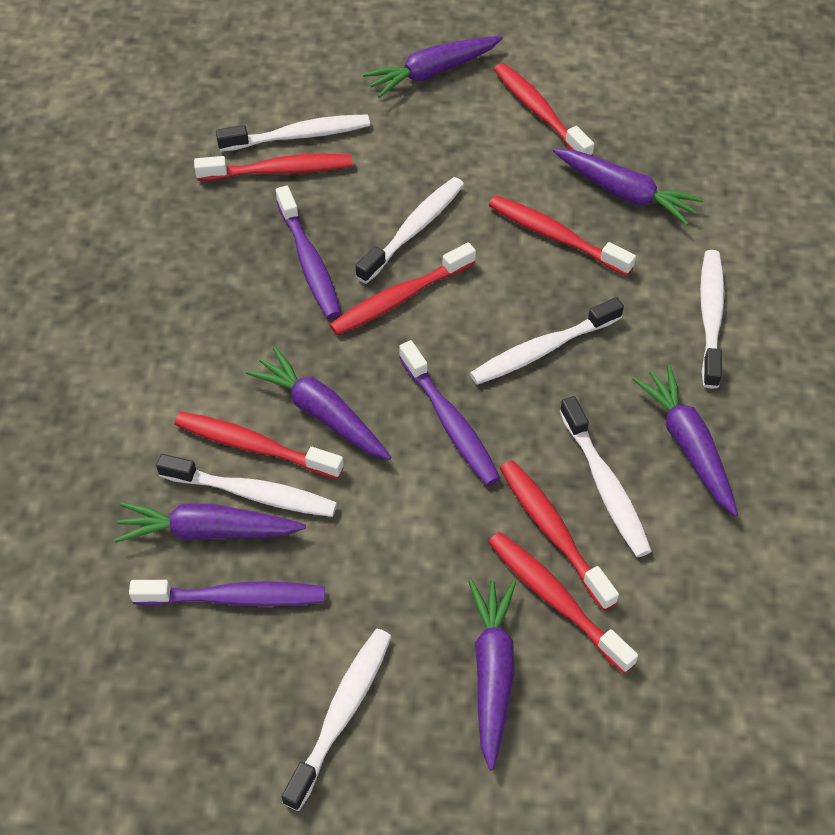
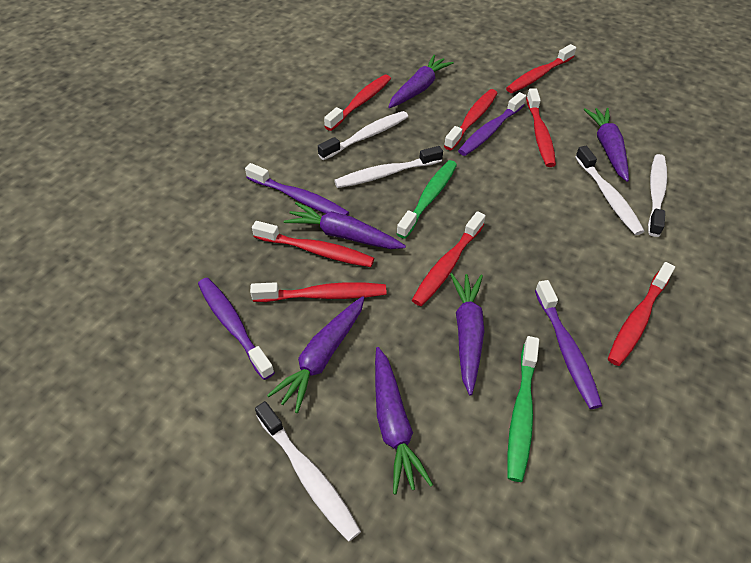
green toothbrush: none = 0 -> [396,160,457,239] [507,336,539,482] = 2
purple toothbrush: [129,580,325,607] [276,186,341,319] [399,340,500,486] = 3 -> [198,278,275,380] [245,163,349,216] [458,92,526,156] [535,280,602,409] = 4
red toothbrush: [174,411,344,479] [194,153,353,181] [329,242,476,335] [488,532,638,674] [489,195,636,276] [494,63,594,156] [500,460,619,611] = 7 -> [250,282,386,302] [252,221,374,267] [324,75,391,131] [412,211,486,306] [444,89,497,150] [506,44,576,93] [526,89,556,167] [608,262,675,366] = 8
white toothbrush: [156,454,337,517] [216,114,370,152] [282,629,392,811] [356,177,464,284] [470,297,624,385] [559,396,652,557] [700,250,725,389] = 7 -> [255,401,361,542] [318,111,408,160] [334,146,443,188] [575,146,645,235] [648,154,667,237] = 5

